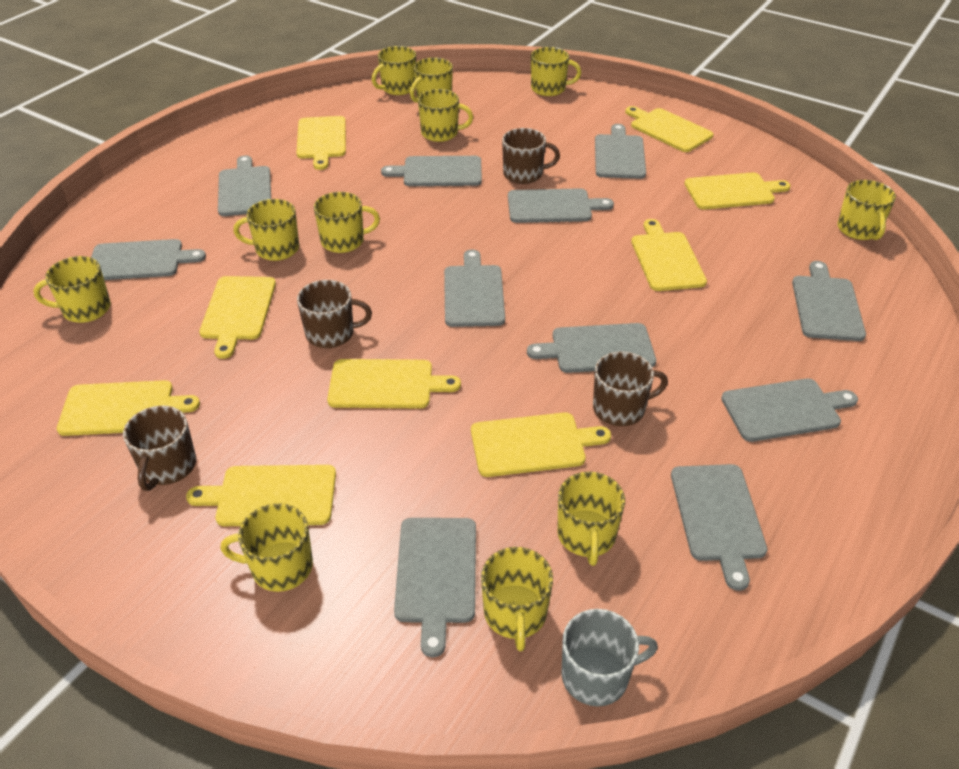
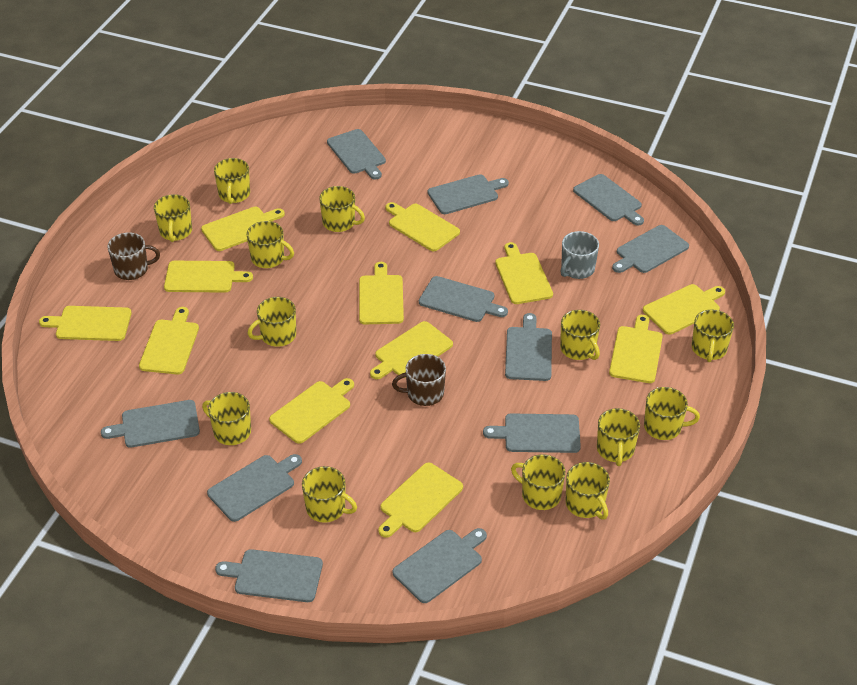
brown mug: [123,406,196,491] [297,280,372,348] [502,128,560,184] [593,351,668,426] = 4 -> [107,232,160,280] [392,354,446,406] = 2
yellow cutting board: [57,380,200,436] [186,465,336,526] [199,276,276,359] [296,116,346,170] [327,359,461,408] [471,412,611,477] [625,106,714,152] [631,219,707,291] [684,172,791,209] = 9 -> [39,306,132,341] [139,307,199,374] [164,261,253,293] [201,207,285,251] [269,378,354,444] [359,262,404,324] [370,321,453,379] [378,462,463,538] [385,202,460,251] [495,242,553,304] [609,315,663,383] [643,284,725,335] = 12
yellow mug: [33,256,111,323] [220,503,313,592] [233,199,299,261] [314,192,380,253] [372,46,416,95] [410,57,453,103] [418,89,473,142] [481,547,553,651] [531,47,581,96] [557,471,625,566] [837,180,896,240] = 11 -> [154,194,192,242] [202,392,251,445] [214,158,250,204] [247,221,294,268] [248,297,296,347] [302,466,357,523] [319,186,365,232] [511,454,565,510] [560,310,600,360] [566,462,610,520] [597,408,640,466] [644,387,700,440] [692,310,734,362] = 13

